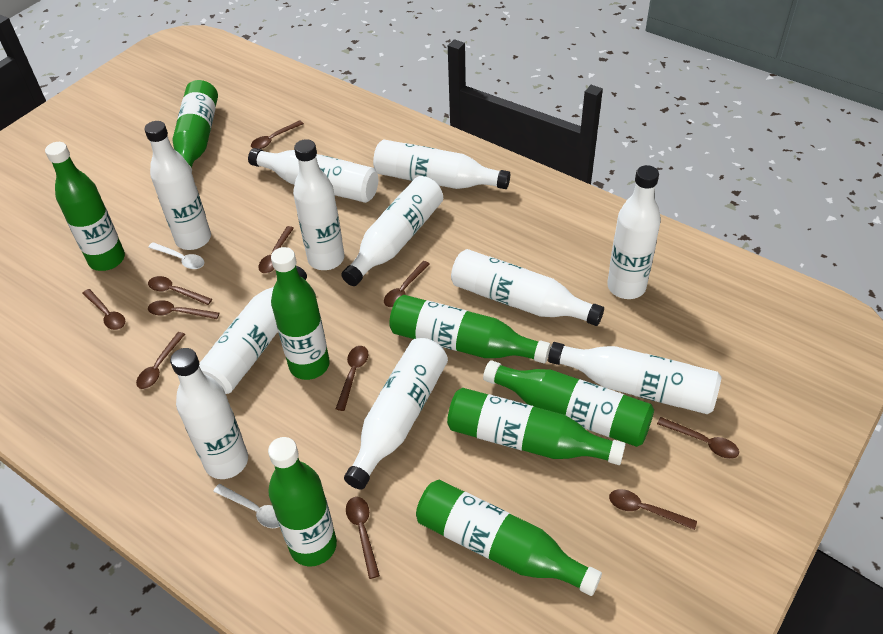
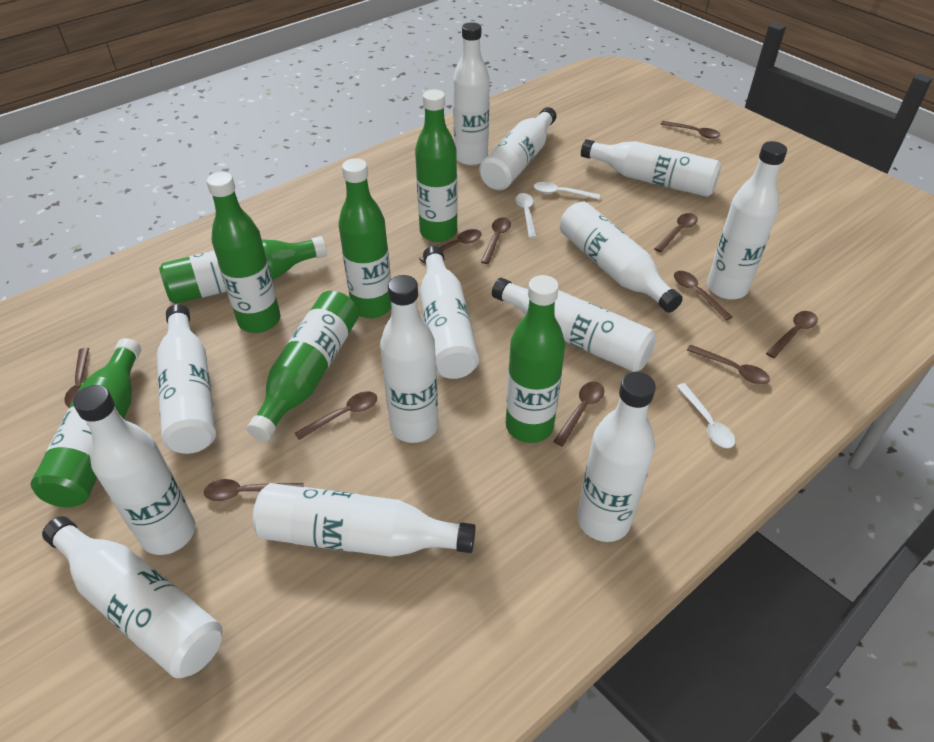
green bottle: [45,142,125,271] [173,80,218,172] [268,437,337,566] [271,247,330,380] [389,295,551,363] [416,480,602,596] [447,388,626,465] [483,360,654,447] = 8 -> [31,338,141,507] [159,236,327,304] [207,172,281,333] [247,291,359,441] [338,158,392,318] [415,89,458,242] [506,275,565,443] = 7
white bottle: [144,121,211,250] [170,348,248,479] [199,266,307,394] [248,148,378,203] [293,139,345,270] [341,176,443,286] [344,338,448,490] [373,140,510,189] [451,249,604,326] [548,342,721,414] [607,165,661,299] = 11 -> [42,516,222,678] [73,385,195,555] [157,304,216,454] [253,483,476,557] [380,275,439,443] [420,246,479,379] [453,22,490,166] [479,107,556,190] [492,278,656,372] [560,201,683,313] [577,372,656,542] [581,139,721,197] [707,141,787,300] = 13
white spoon: [148,242,204,269] [213,484,280,528] = 2 -> [515,193,537,238] [534,182,600,200] [677,383,735,448] = 3

